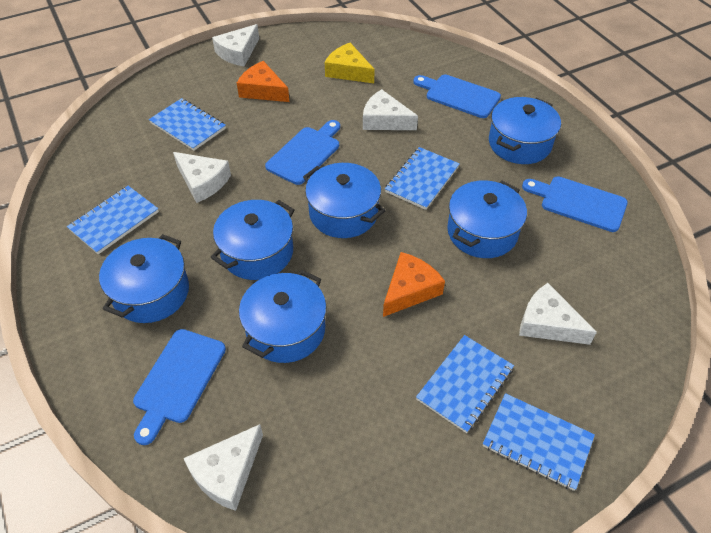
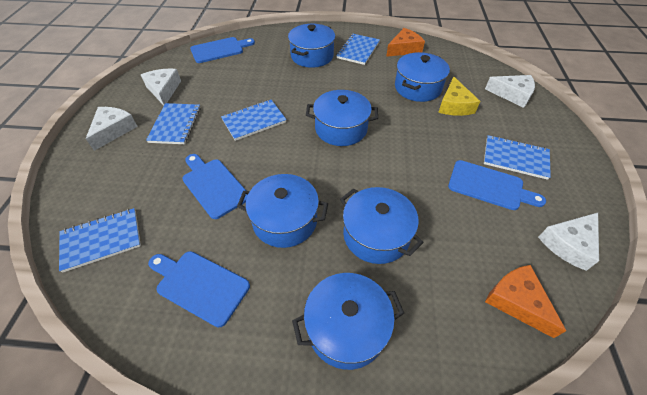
white cheese: [173,152,231,203] [183,424,263,511] [212,24,259,66] [363,89,418,130] [519,283,597,345] = 5 -> [86,107,138,151] [141,69,181,105] [485,75,535,108] [538,213,599,271] = 4

